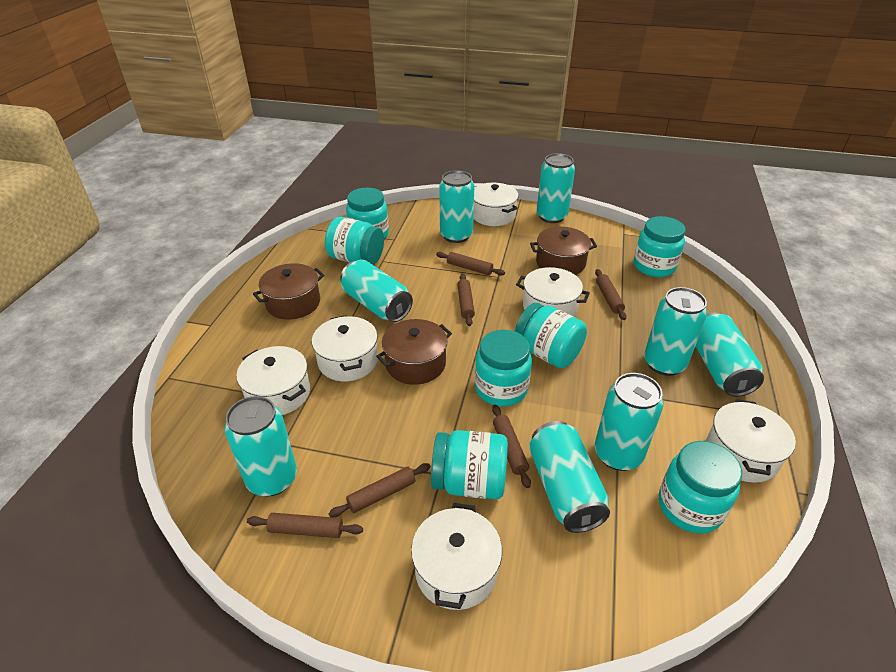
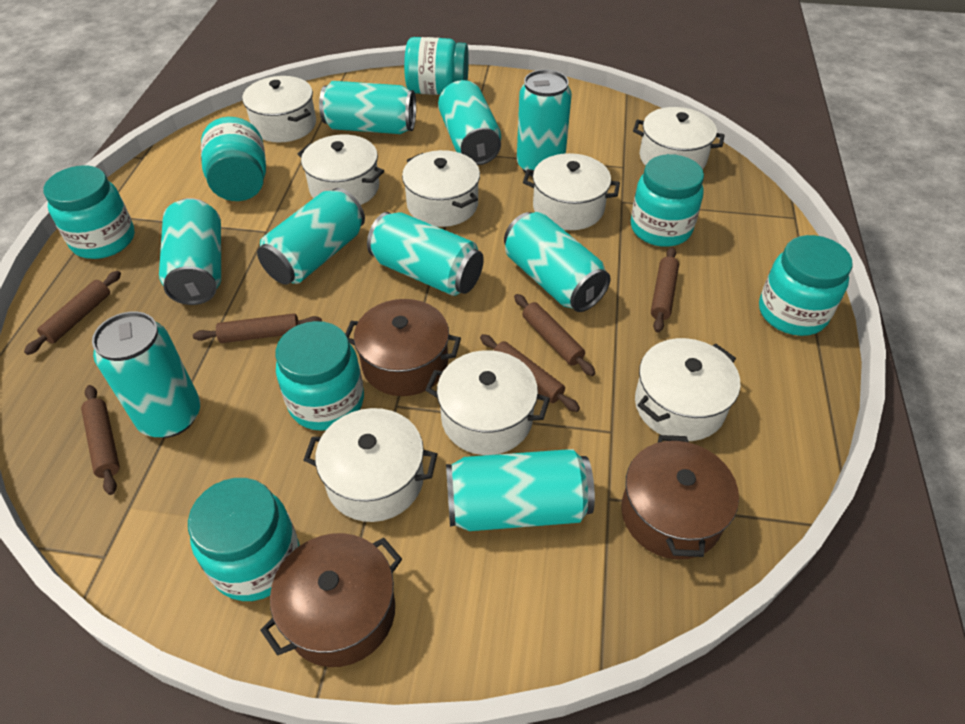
turquoise can: [224,396,297,496] [340,260,413,322] [439,170,474,243] [529,421,610,533] [537,153,575,223] [595,373,664,471] [644,287,707,376] [696,312,764,397] = 8 -> [92,311,200,438] [159,198,221,305] [257,188,365,285] [319,81,416,134] [367,212,484,296] [438,80,501,165] [446,449,595,531] [504,212,610,312] [517,70,572,177] = 9
white pot: [236,346,310,415] [312,315,378,381] [411,503,502,610] [473,183,519,226] [516,267,590,316] [706,399,796,483] = 6 -> [242,76,316,143] [298,135,384,205] [304,408,437,522] [402,150,480,227] [425,350,550,455] [523,153,620,230] [633,107,725,169] [635,338,740,441] = 8

